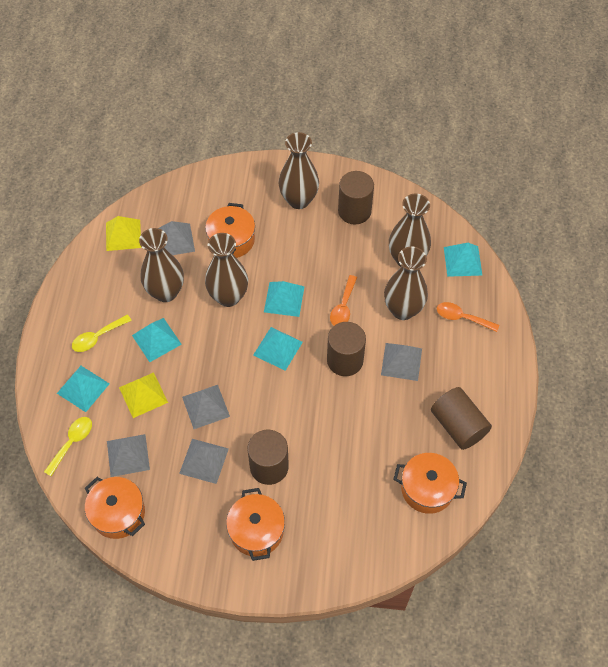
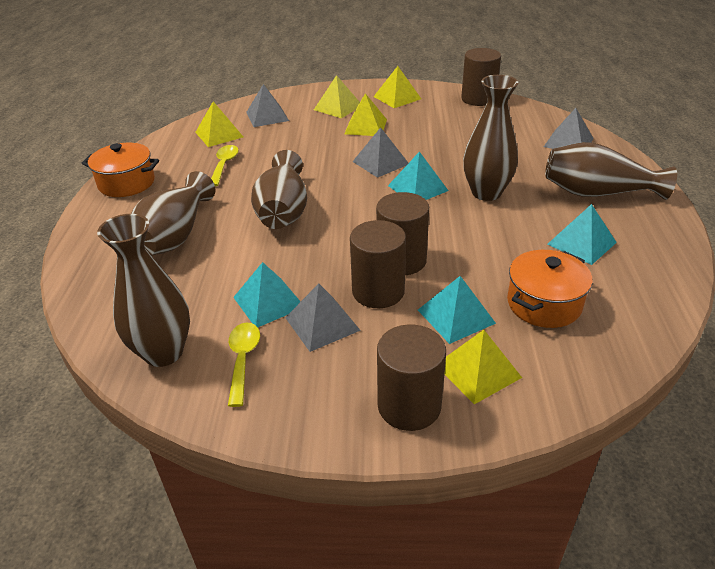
grey pyramid: [107,434,150,477] [158,221,195,255] [179,439,229,484] [182,385,230,429] [381,343,422,381] = 5 -> [246,84,289,127] [285,284,361,352] [352,127,408,178] [544,108,594,149] = 4
orange pot: [85,477,145,539] [205,203,255,258] [226,488,285,561] [393,453,467,514] = 4 -> [82,143,159,197] [507,250,593,328] = 2
orange spoon: [330,275,357,326] [437,302,499,332] = 2 -> none = 0
turquoise pyramid: [57,366,110,412] [132,318,182,362] [253,327,303,371] [264,281,305,317] [444,243,483,277] = 5 -> [233,262,301,327] [388,151,448,200] [418,276,496,344] [547,204,617,265] = 4
yellow pyramid: [106,216,141,251] [119,372,168,418] = 2 -> [195,101,243,147] [314,75,360,118] [344,93,387,136] [373,66,421,108] [444,330,522,404] = 5

